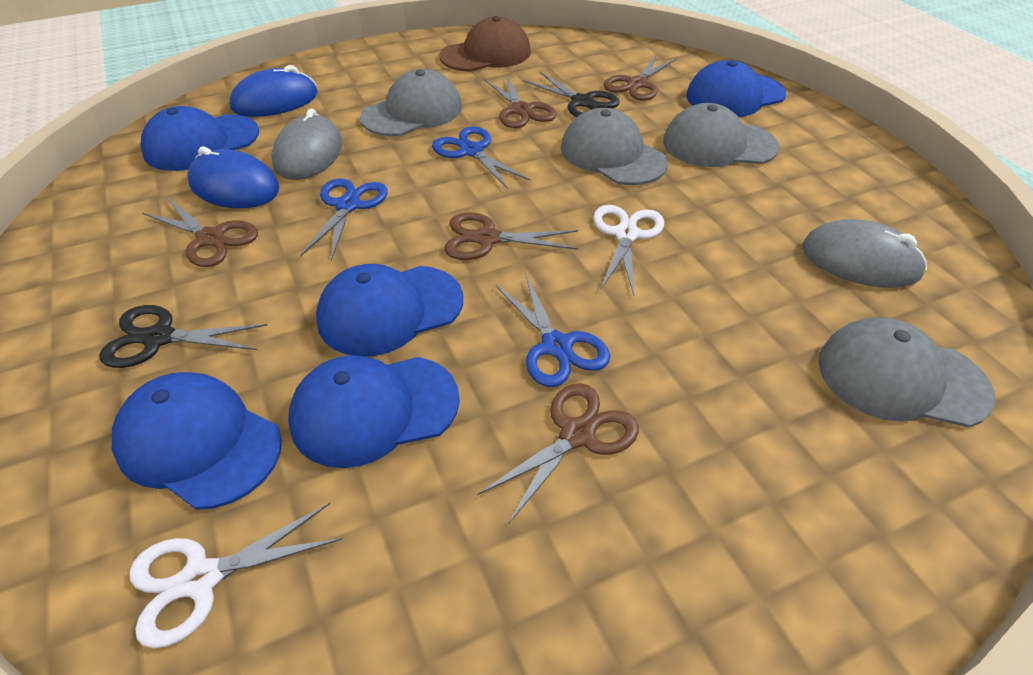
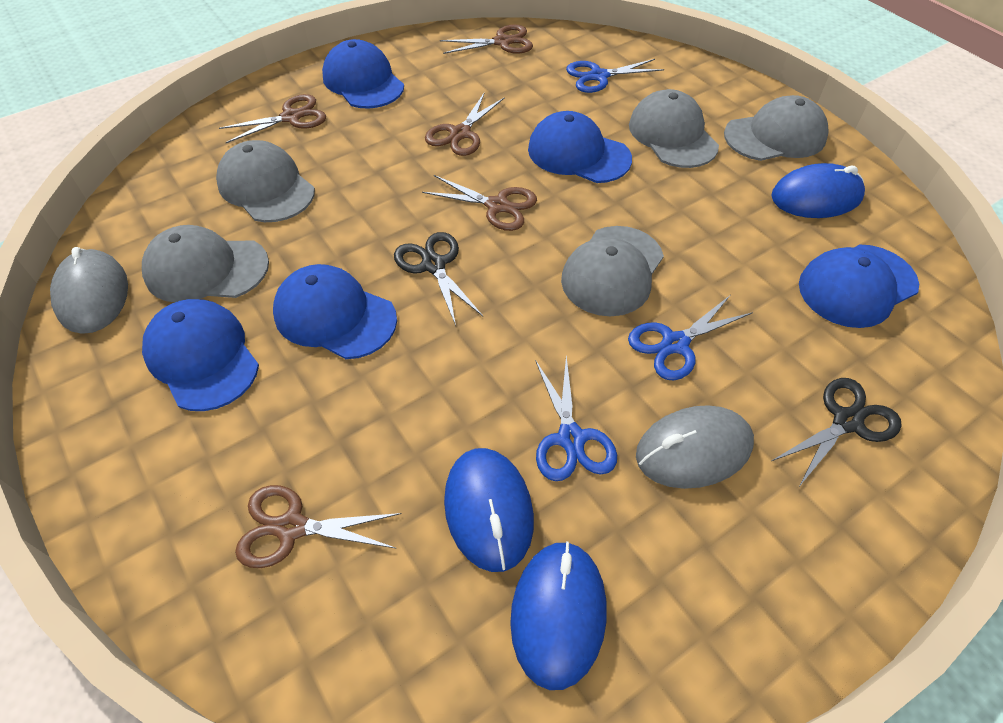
blue mouse: [187,147,279,208] [230,65,318,117] = 2 -> [444,448,534,572] [510,541,607,690] [771,163,865,218] = 3
brown cap: [440,16,531,72] = 1 -> none = 0
grey cap: [360,69,462,137] [561,108,668,185] [663,103,779,167] [818,317,995,428] = 4 -> [142,225,269,302] [216,140,315,222] [561,226,664,316] [629,89,719,168] [724,95,829,161] = 5
white scissors: [129,503,342,648] [593,205,664,295] = 2 -> none = 0

